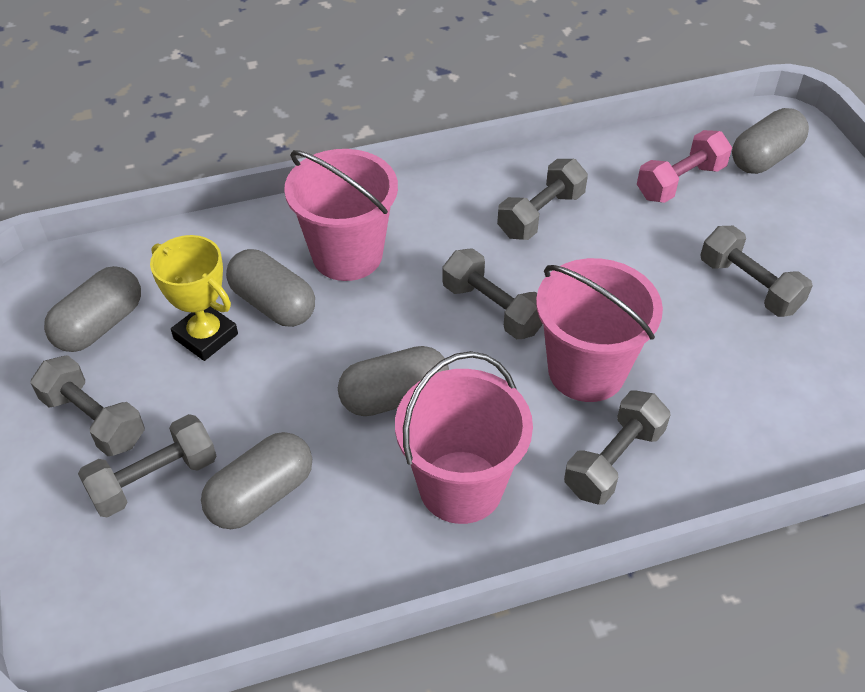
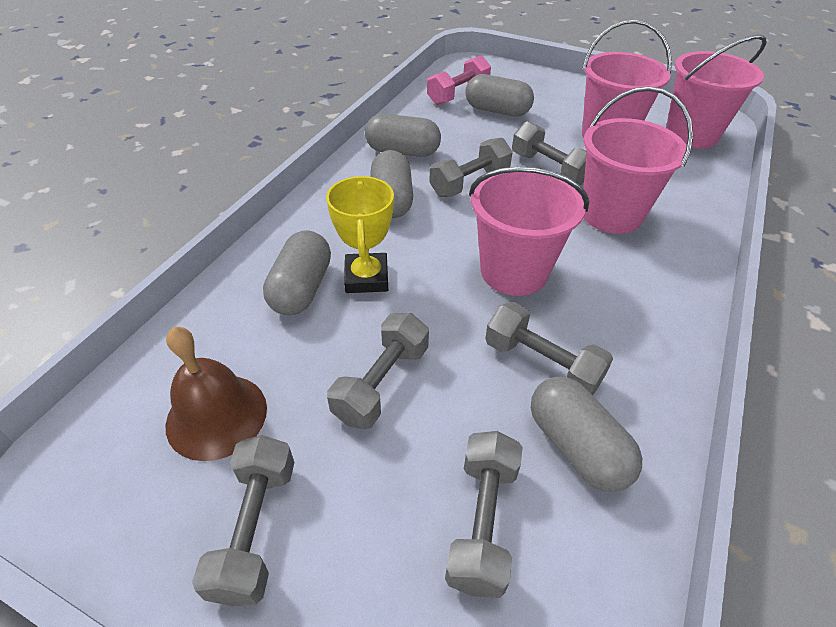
brown bell: none = 0 -> [166,327,267,461] = 1
pink bucket: [284,149,398,281] [395,351,533,524] [536,258,663,402] = 3 -> [469,167,589,296] [582,19,672,138] [583,86,693,234] [666,35,767,149] = 4

